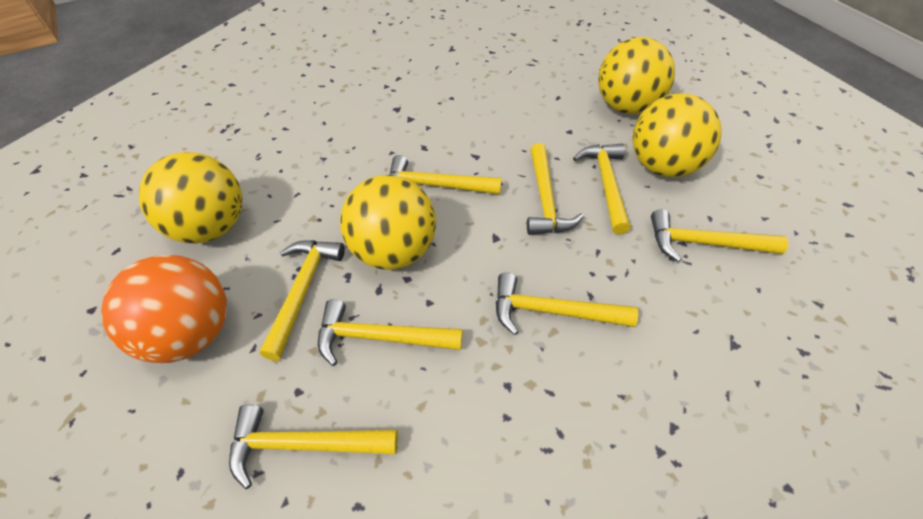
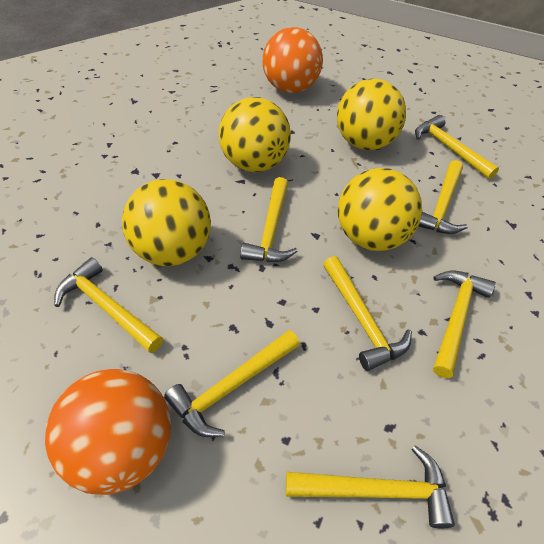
orange ball: [101,255,227,363] = 1 -> [45,369,171,495] [262,27,323,93] = 2

